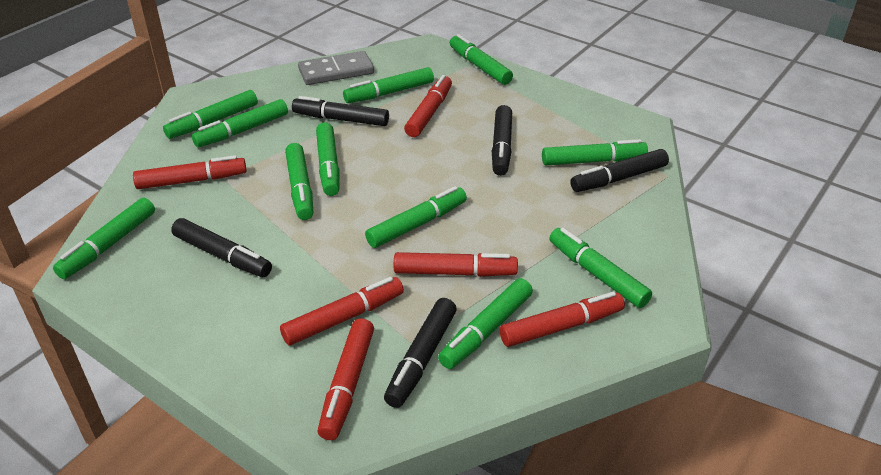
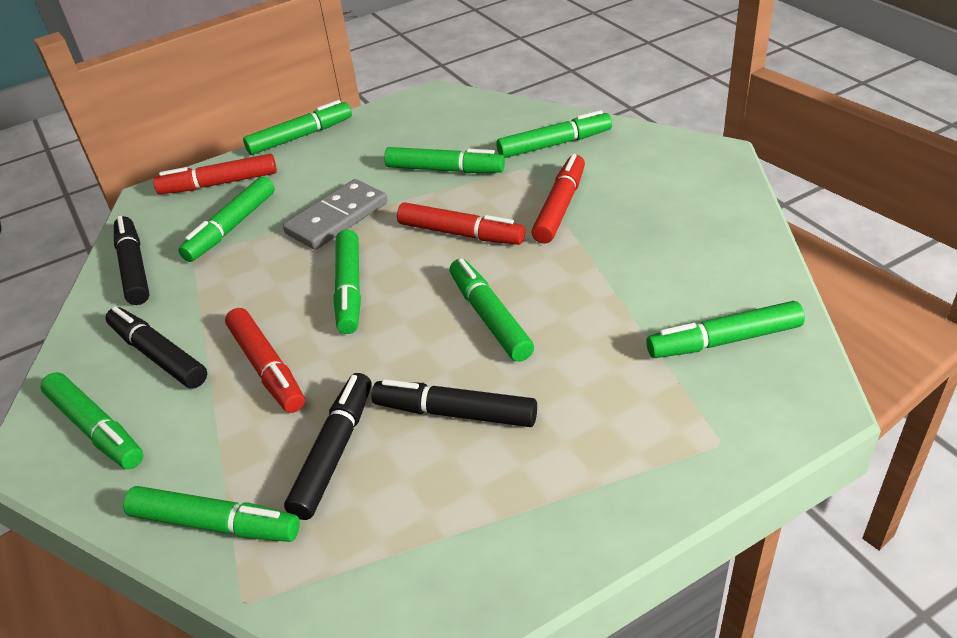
black marker: [171,218,272,277] [292,96,389,126] [384,298,457,408] [492,105,512,176] [570,149,669,192] = 5 -> [106,306,207,389] [114,216,150,305] [284,373,371,520] [371,379,537,427] = 4
green marker: [53,198,155,279] [163,90,258,139] [192,99,288,148] [285,143,313,220] [316,122,340,196] [343,67,434,103] [365,186,467,248] [438,278,533,369] [450,34,513,85] [542,139,648,166] [549,228,652,308] = 11 -> [41,372,144,469] [123,486,300,542] [178,177,275,262] [243,100,352,155] [333,230,361,334] [384,147,505,173] [450,258,534,362] [496,110,612,158] [646,301,805,358] = 9
red marker: [133,155,247,189] [280,277,404,345] [318,319,374,440] [394,252,518,277] [404,75,452,137] [500,292,625,347] = 6 -> [153,154,277,194] [225,308,305,413] [397,203,525,245] [532,154,585,244] = 4

